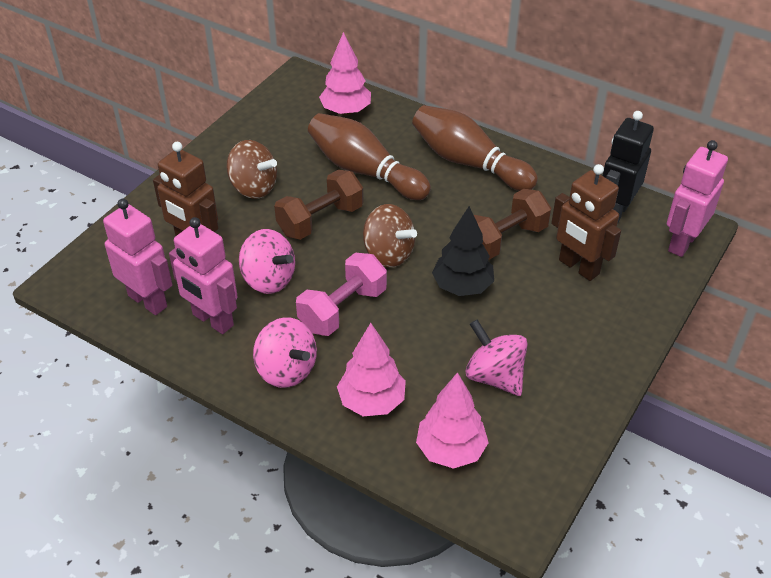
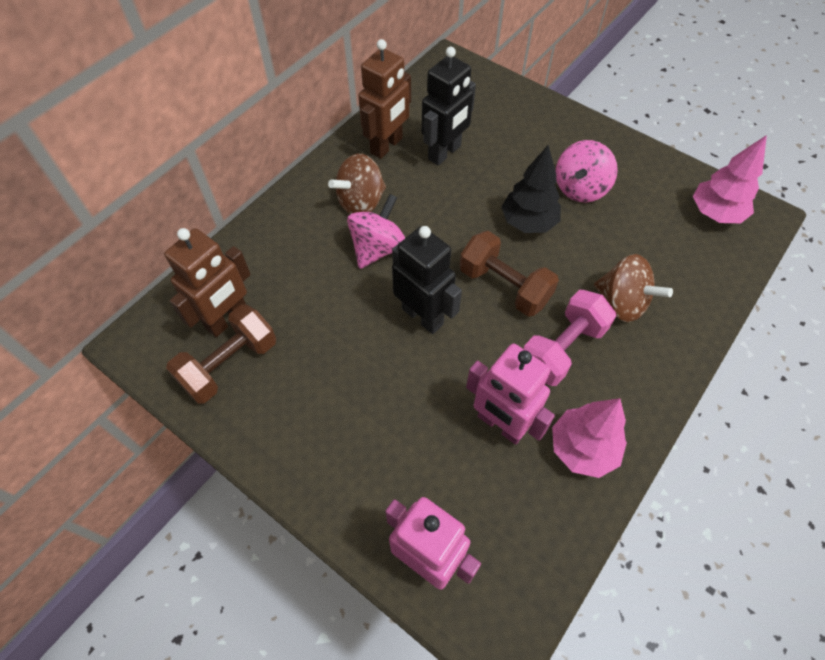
black robot: [603,111,654,222] = 1 -> [392,226,462,334] [422,47,476,166] = 2
brown bowling pin: [308,113,431,200] [412,105,538,191] = 2 -> none = 0
pink robot: [103,199,172,315] [169,217,237,334] [667,140,728,257] = 3 -> [385,497,481,590] [466,344,555,445] = 2
pink spinning top: [239,229,295,294] [253,317,317,388] [465,320,528,396] = 3 -> [347,194,405,269] [556,140,618,202] = 2
pink tree: [319,32,371,115] [337,323,406,416] [416,372,489,469] = 3 -> [552,398,627,478] [693,135,767,223] = 2

